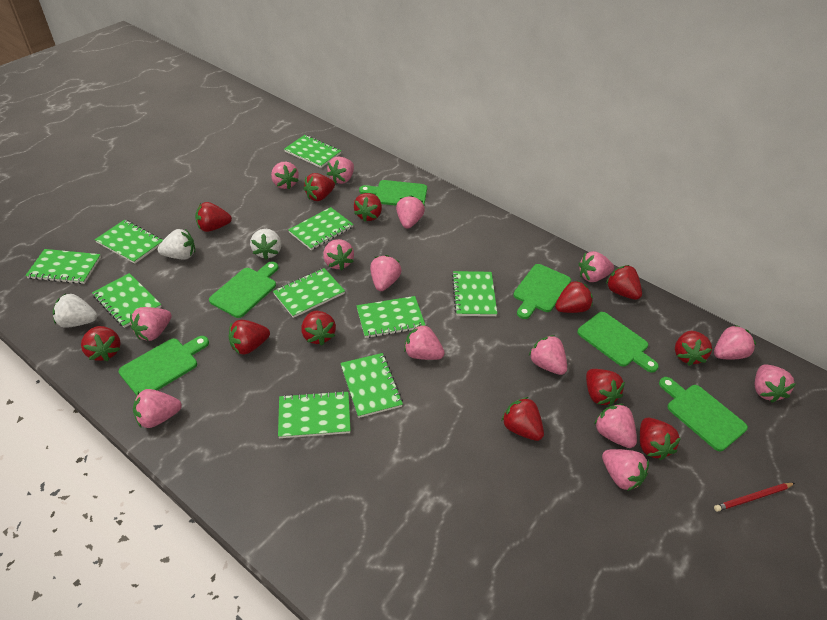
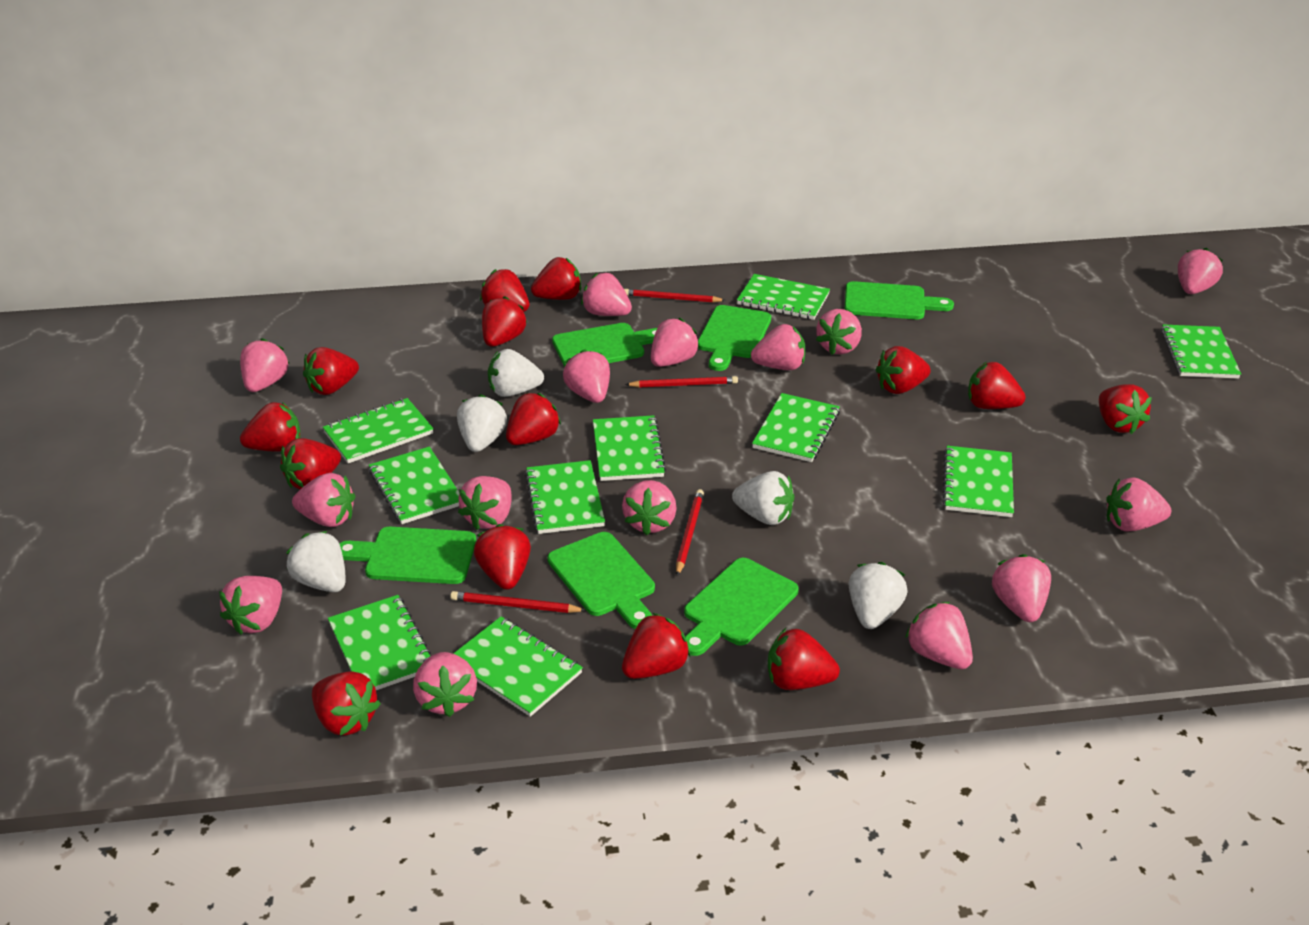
pink strawberry: [130,307,172,341] [133,389,182,428] [271,162,299,189] [323,239,354,270] [327,157,354,184] [370,255,402,291] [396,195,425,229] [404,324,445,360] [529,335,567,375] [579,251,614,282] [594,404,637,448] [602,449,649,491] [714,325,756,359] [755,364,795,403] = 14 -> [219,576,282,635] [240,338,290,392] [292,473,355,527] [413,652,477,717] [458,476,512,530] [563,349,610,403] [581,273,632,316] [622,480,677,535] [651,318,700,367] [751,324,805,370] [816,309,862,355] [905,602,973,669] [992,554,1051,622] [1106,477,1171,532] [1178,248,1223,294] = 15
red pencil: [714,483,795,512] = 1 -> [450,591,586,613] [624,289,726,303] [625,376,738,387] [676,489,704,576] = 4
red strawberry: [81,326,121,361] [195,202,232,232] [229,320,270,354] [301,311,336,345] [304,173,335,201] [354,193,382,222] [501,397,544,441] [555,280,593,313] [586,369,625,406] [606,265,642,300] [640,418,681,460] [675,331,712,366] = 12 -> [240,402,300,452] [280,438,341,489] [303,347,359,395] [312,671,381,736] [474,524,531,590] [480,269,530,312] [482,296,527,347] [506,393,561,445] [531,257,581,300] [622,613,691,679] [768,628,840,690] [875,346,931,394] [968,362,1026,409] [1099,384,1152,434] = 14
white strawberry: [53,294,97,328] [158,229,195,259] [250,229,281,260] = 3 -> [286,531,346,592] [457,394,507,452] [488,349,544,397] [732,471,794,525] [849,562,908,629] = 5

